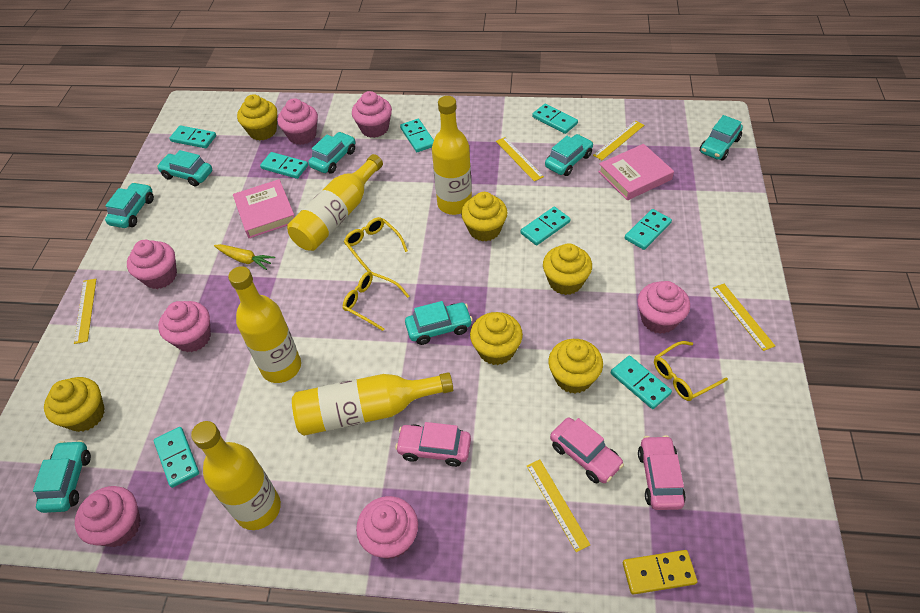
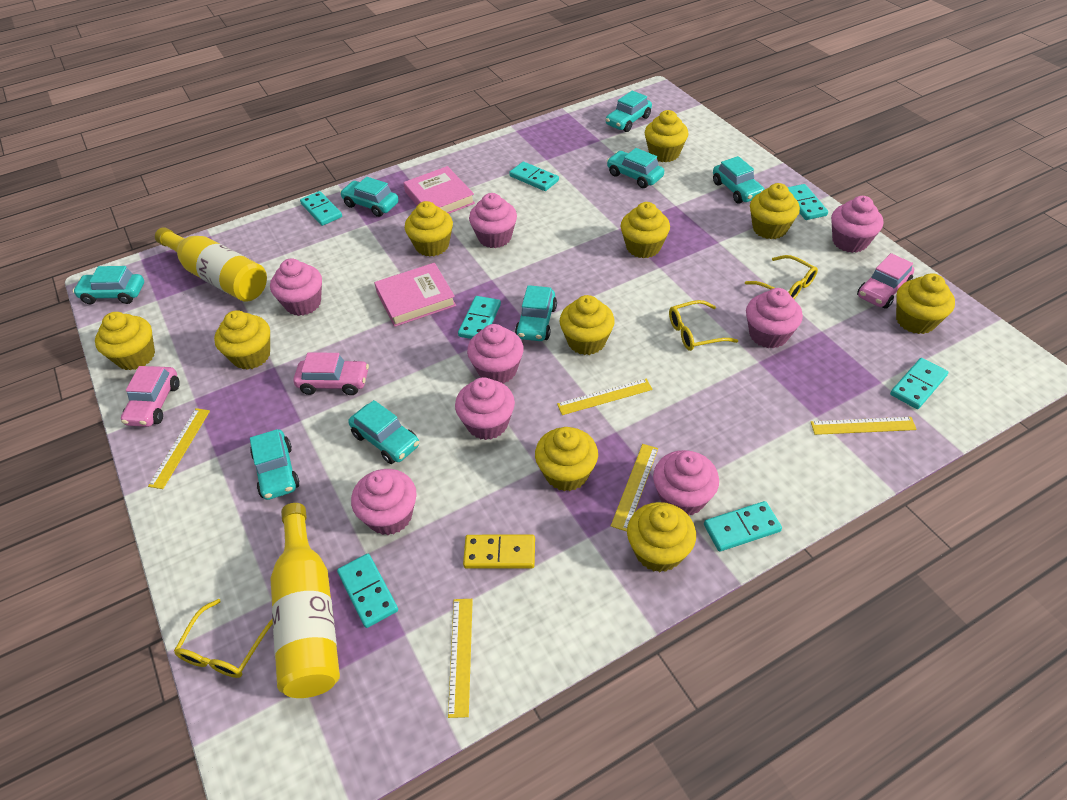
pink cupcake: [75,486,141,547] [127,240,177,289] [158,301,211,352] [277,98,318,145] [352,91,392,138] [356,496,418,559] [637,281,690,334] = 7 -> [270,258,322,316] [351,469,417,535] [455,377,515,440] [467,324,524,384] [469,193,517,248] [653,450,719,515] [746,288,803,348] [831,196,883,253] = 8
turquoise car: [33,440,91,513] [105,182,154,228] [157,150,212,187] [308,132,355,174] [405,301,473,345] [545,134,593,176] [700,115,743,161] = 7 -> [72,266,144,304] [250,429,299,500] [340,177,399,217] [348,400,419,464] [515,285,557,341] [606,91,652,132] [607,148,664,188] [713,156,765,203] = 8
turquoise domino: [154,427,199,488] [169,125,216,148] [260,152,308,179] [400,119,434,152] [520,207,570,246] [532,104,578,134] [611,356,672,409] [625,209,672,250] = 8 -> [300,191,342,226] [337,554,398,628] [458,296,501,339] [509,162,559,191] [704,501,782,552] [788,184,828,220] [890,358,948,409] = 7
yellow bottle: [191,421,281,530] [228,266,301,383] [287,154,383,251] [292,372,453,436] [432,96,472,215] = 5 -> [155,227,267,302] [270,503,340,698] = 2
yellow carrot: [214,244,275,270] = 1 -> none = 0
yellow cupcake: [44,377,105,432] [237,94,277,141] [461,192,507,242] [470,312,523,365] [543,243,592,295] [548,339,603,394] = 6 -> [95,312,155,370] [214,310,270,370] [405,201,453,257] [535,427,598,491] [559,295,615,355] [621,202,670,258] [627,502,696,572] [645,110,688,162] [750,183,800,239] [896,273,955,334] = 10

